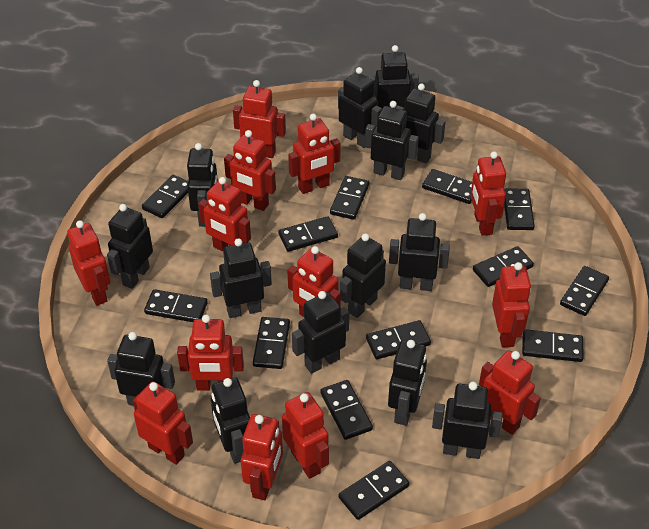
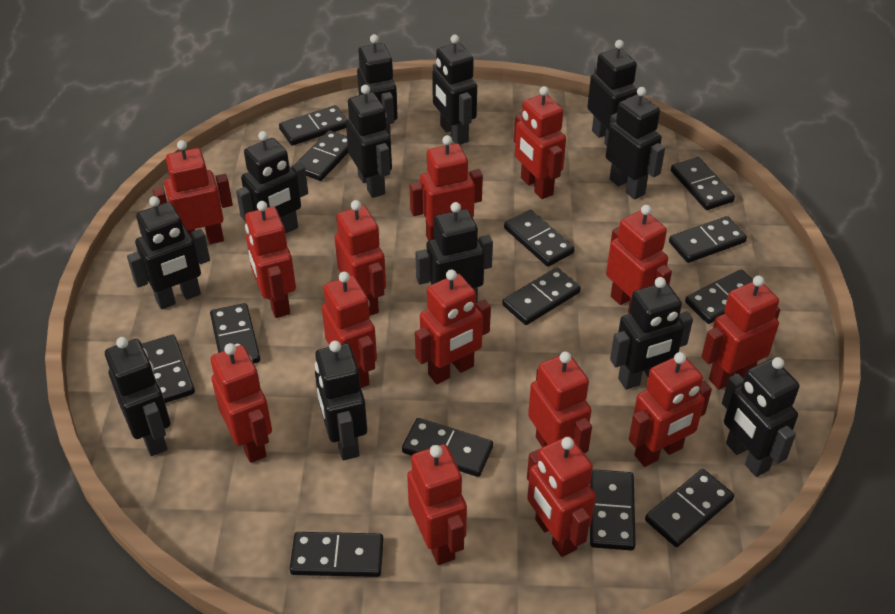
black robot: [107,204,153,289] [107,332,175,406] [187,143,218,227] [210,238,272,318] [211,377,250,464] [292,291,349,374] [338,67,382,148] [340,233,386,318] [365,101,419,180] [367,45,419,109] [388,340,427,426] [389,213,450,291] [396,83,446,164] [432,382,503,459] = 14 -> [105,337,170,456] [127,196,210,309] [236,131,308,233] [315,341,367,460] [346,85,392,198] [357,34,398,137] [415,202,493,303] [432,35,477,145] [587,40,637,146] [606,87,665,200] [610,277,693,390] [722,357,800,477] = 12
red robot: [67,220,110,306] [133,381,193,465] [177,315,244,391] [199,177,251,251] [224,130,276,211] [233,80,286,158] [241,414,283,500] [282,392,329,479] [287,246,341,317] [288,114,341,194] [470,151,506,236] [479,351,541,435] [492,262,531,348] = 13 -> [153,140,233,244] [211,343,272,463] [245,201,296,318] [322,272,377,388] [335,200,386,316] [407,444,467,565] [410,135,483,241] [415,269,491,384] [514,86,566,199] [527,436,596,557] [528,352,592,453] [606,205,672,314] [629,352,712,467] [701,276,780,390] = 14

